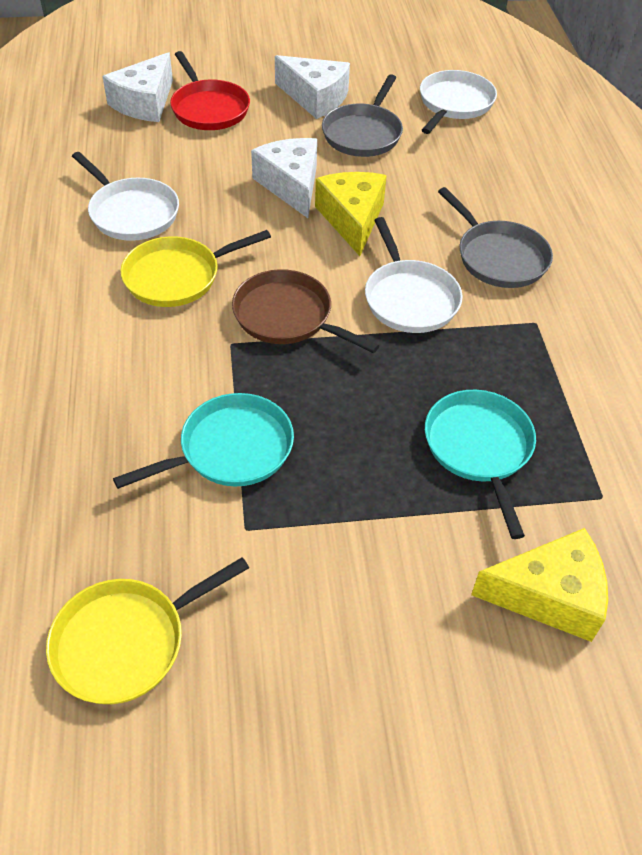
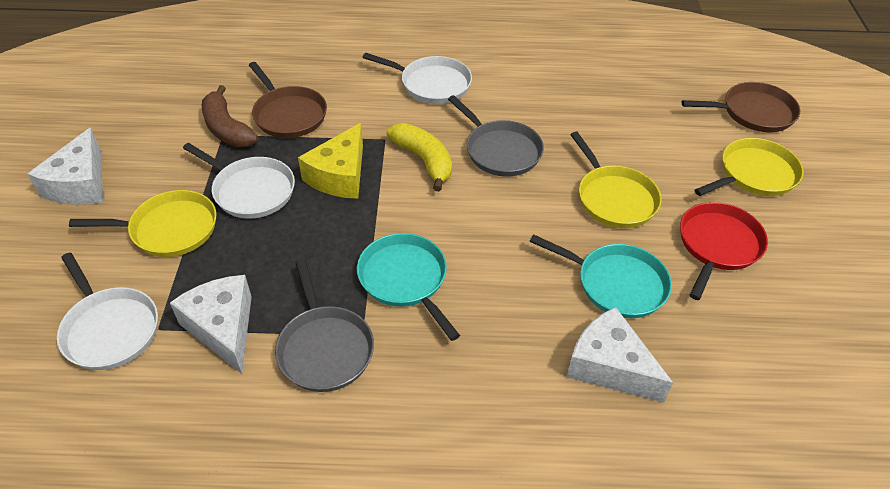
brown banana: none = 0 -> [202,85,258,147] = 1
brown pan: [232,269,380,353] = 1 -> [249,62,327,138] [682,82,800,132] = 2
yellow banana: none = 0 -> [387,123,452,191] = 1
yellow cheese: [315,172,387,256] [471,528,608,642] = 2 -> [298,123,363,199] = 1
yellow pan: [46,557,249,704] [120,230,271,307] = 2 -> [69,190,216,257] [570,132,661,228] [695,138,804,196] = 3

